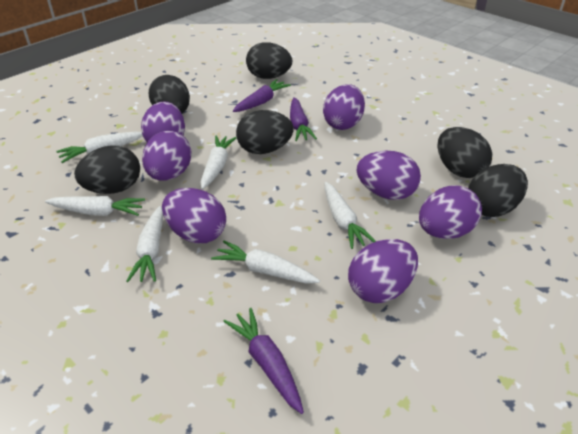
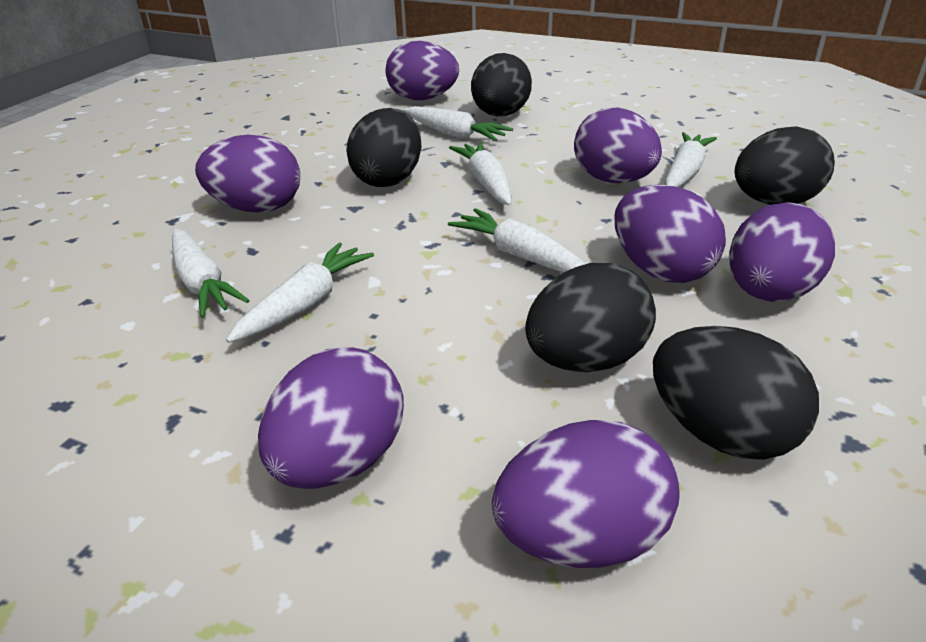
black egg: [74,145,140,194] [149,75,190,113] [236,110,294,154] [246,42,292,79] [438,127,492,178] [468,164,528,217] = 6 -> [346,108,422,187] [471,53,532,117] [525,263,656,372] [653,326,819,460] [735,126,835,205] = 5
purple carrot: [223,308,304,414] [233,79,291,112] [290,97,317,141] = 3 -> none = 0

